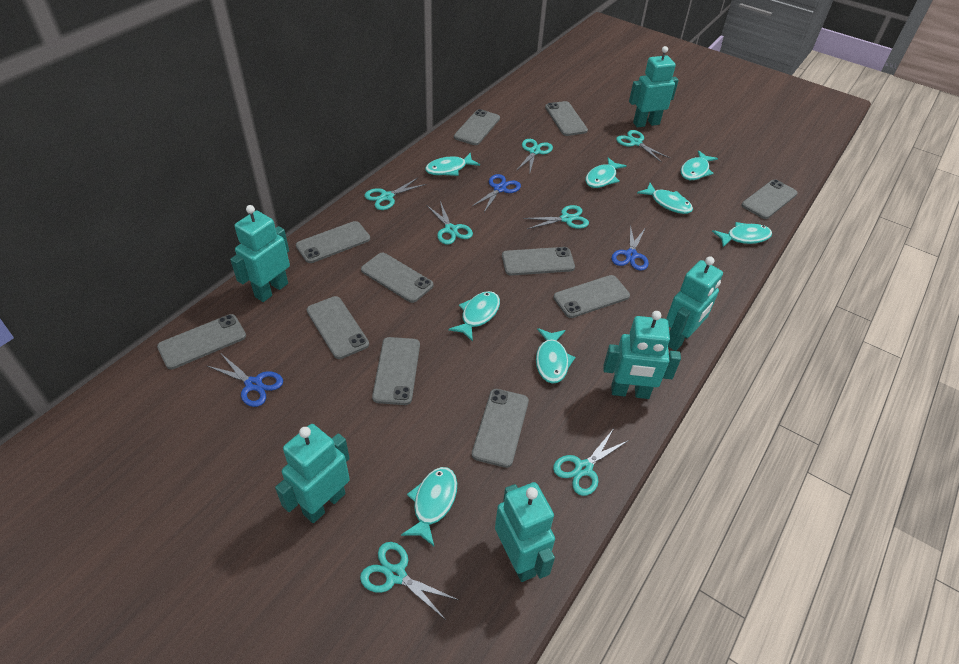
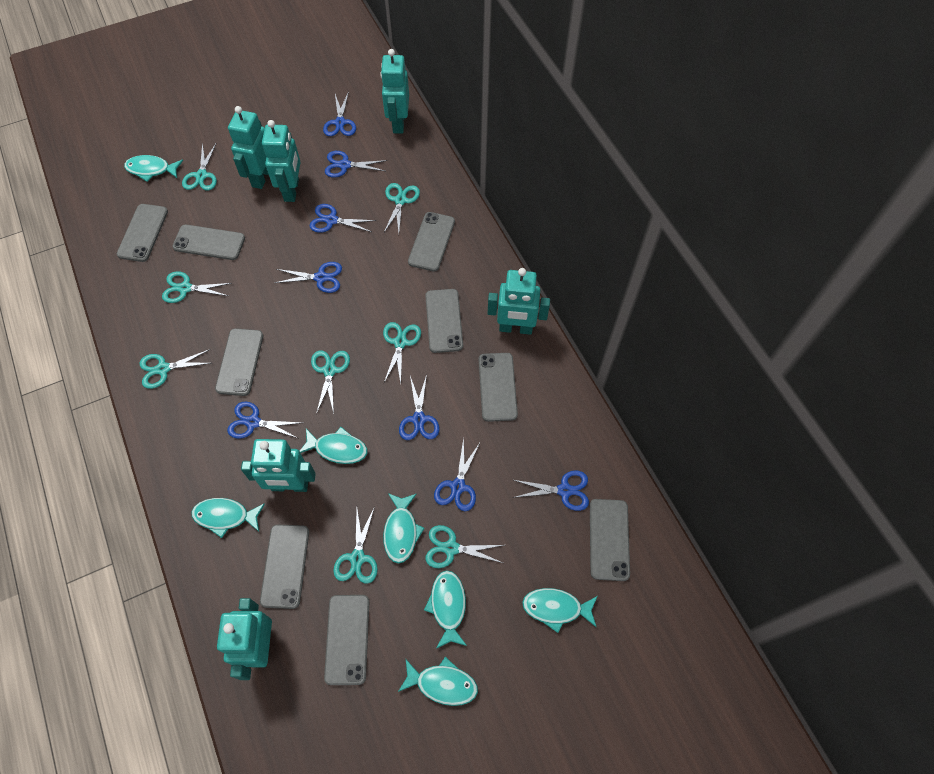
blue scissors: [208,354,283,407] [471,174,521,212] [612,224,649,271] = 3 -> [227,401,302,439] [275,262,342,293] [309,204,376,233] [323,91,356,136] [325,151,388,178] [399,374,439,440] [434,438,481,511] [513,470,589,511] = 8
grey phone: [157,314,246,369] [296,221,370,263] [307,296,369,359] [361,253,434,303] [372,337,420,405] [454,109,500,145] [472,389,529,468] [502,247,575,276] [545,101,588,136] [553,275,630,318] [742,179,798,219] = 11 -> [117,204,168,262] [172,224,245,260] [215,328,263,396] [260,525,309,609] [324,595,369,685] [408,212,455,271] [425,289,463,353] [479,353,518,422] [590,499,630,581] = 9
turquoise fish: [401,467,457,546] [425,153,480,176] [448,291,500,342] [536,328,576,384] [585,157,627,188] [637,183,693,214] [680,150,718,180] [712,222,772,247] = 8 -> [124,155,183,182] [192,498,265,538] [300,427,367,464] [383,493,425,563] [398,657,478,706] [424,570,467,649] [522,588,598,633] = 7
turquoise scissors: [360,542,458,620] [364,178,426,210] [426,201,473,245] [516,139,553,172] [523,205,589,229] [553,428,629,496] [616,130,670,162] = 7 -> [140,349,210,389] [162,271,232,303] [182,143,217,190] [311,351,350,414] [333,506,378,584] [383,322,421,384] [384,183,420,233] [425,525,504,568] = 8

